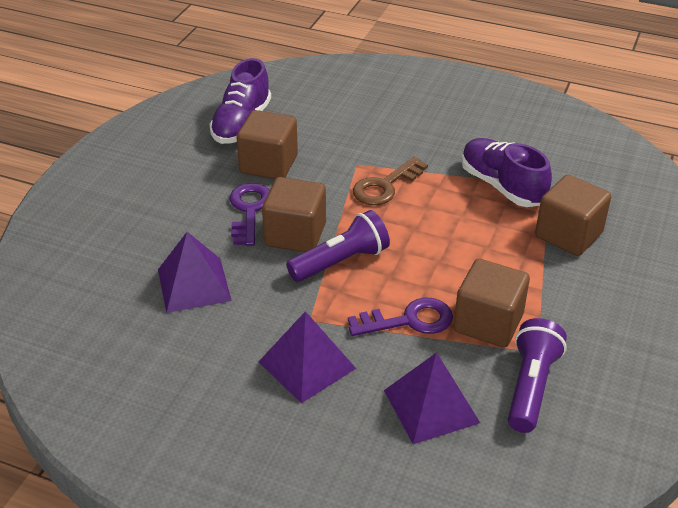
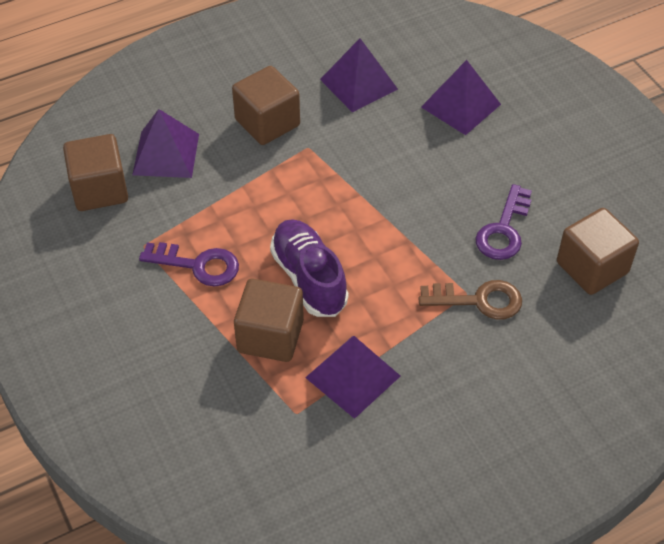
purple flashlight: [286,210,390,282] [508,318,567,433] = 2 -> none = 0
purple pyramid: [158,232,232,313] [259,311,356,403] [384,352,480,444] = 3 -> [132,109,199,178] [305,336,400,419] [320,38,398,112] [421,60,501,135] = 4
purple shoe: [209,58,271,144] [461,138,552,207] = 2 -> [270,219,348,317] = 1

